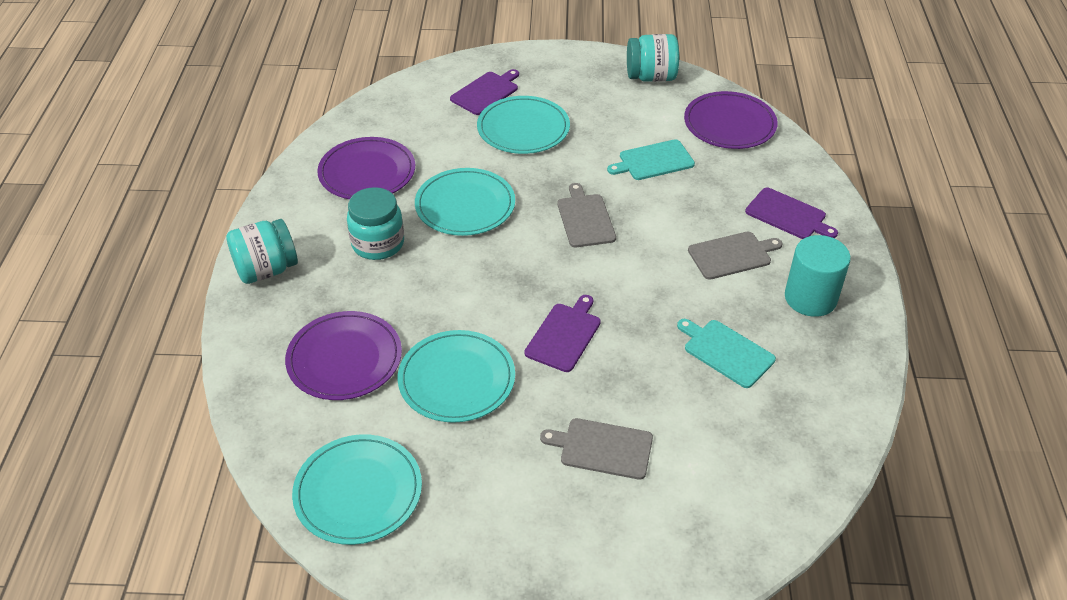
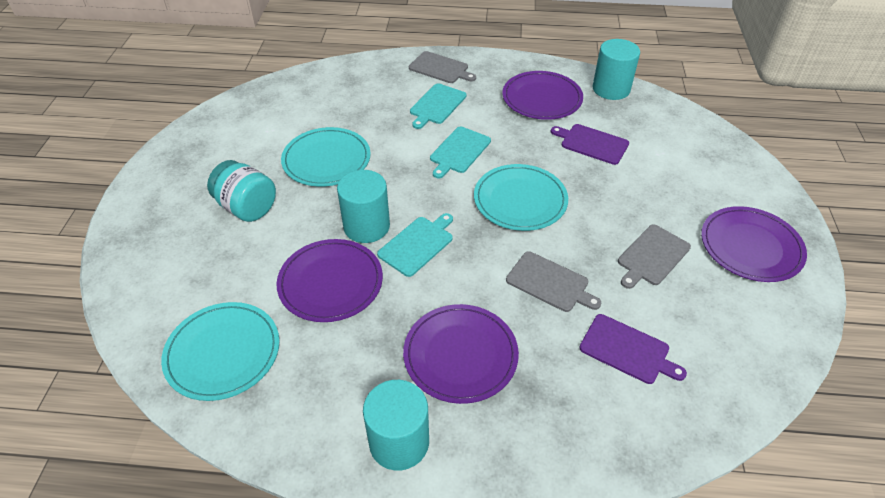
purple cutting board: [450,69,519,115] [524,295,601,372] [745,188,838,239] = 3 -> [551,124,629,165] [579,314,687,384] = 2
purple plate: [285,311,402,400] [317,137,415,199] [684,91,778,149] = 3 -> [276,239,383,322] [403,304,519,404] [502,71,583,120] [701,206,807,282] = 4
turquoise cutting board: [607,139,695,180] [677,319,776,388] = 2 -> [377,213,453,277] [410,83,467,129] [430,126,491,178] = 3
turquoise cylinder: [785,235,851,317] = 1 -> [337,170,390,243] [363,380,429,470] [593,39,640,100] = 3
turquoise jar: [226,219,298,284] [347,187,404,260] [627,34,679,82] = 3 -> [207,160,276,222] = 1
turquoise plate: [292,434,422,545] [398,330,515,423] [415,168,515,236] [477,96,570,154] = 4 -> [161,302,280,401] [281,127,371,187] [474,164,568,231] = 3

